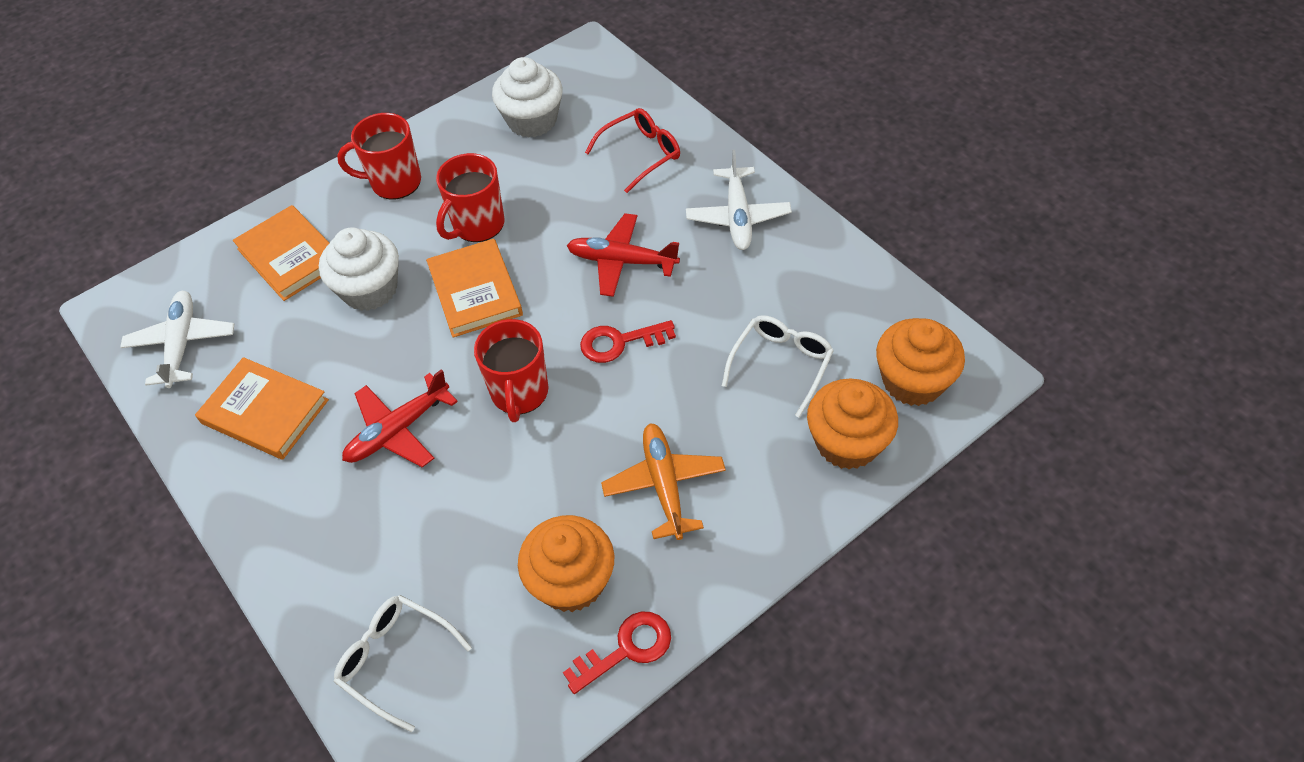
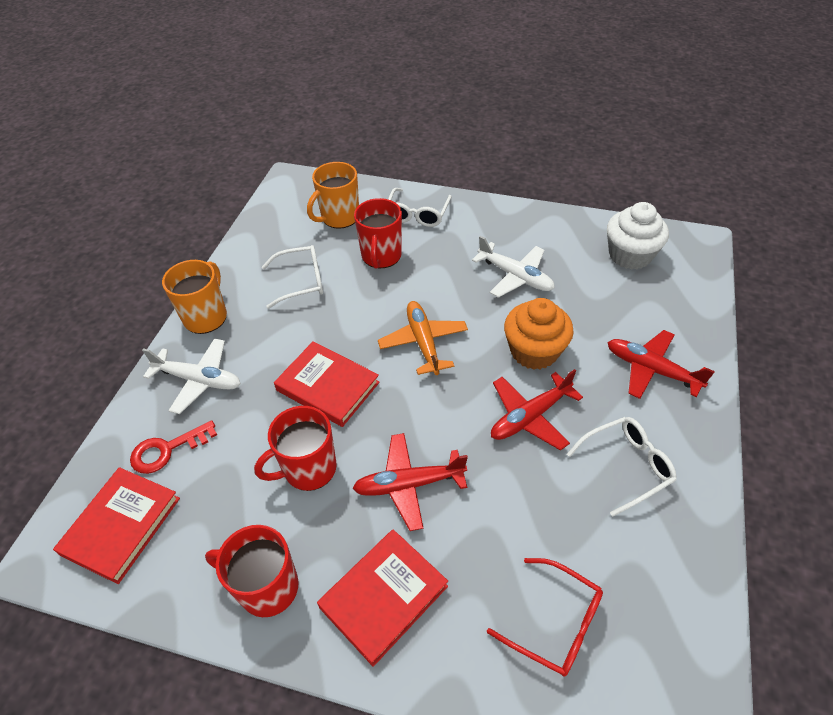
orange book: [195,357,329,460] [233,205,329,301] [426,239,523,338] = 3 -> none = 0
orange cupcake: [518,515,614,612] [807,379,898,470] [876,318,965,406] = 3 -> [504,298,574,370] = 1
orange mug: none = 0 -> [162,260,227,334] [307,162,359,229] = 2
red book: none = 0 -> [53,467,180,584] [274,341,380,427] [317,529,448,667] = 3
red key: [563,611,671,694] [580,320,676,363] = 2 -> [130,420,217,474] = 1
red plane: [342,369,458,467] [566,213,680,297] = 2 -> [352,433,468,531] [491,369,583,451] [607,330,715,399] = 3
white cupcake: [319,227,399,311] [492,57,562,138] = 2 -> [607,202,669,270] = 1
white glasses: [334,595,472,732] [722,315,834,418] = 2 -> [262,245,323,309] [388,188,452,227] [567,417,677,517] = 3

